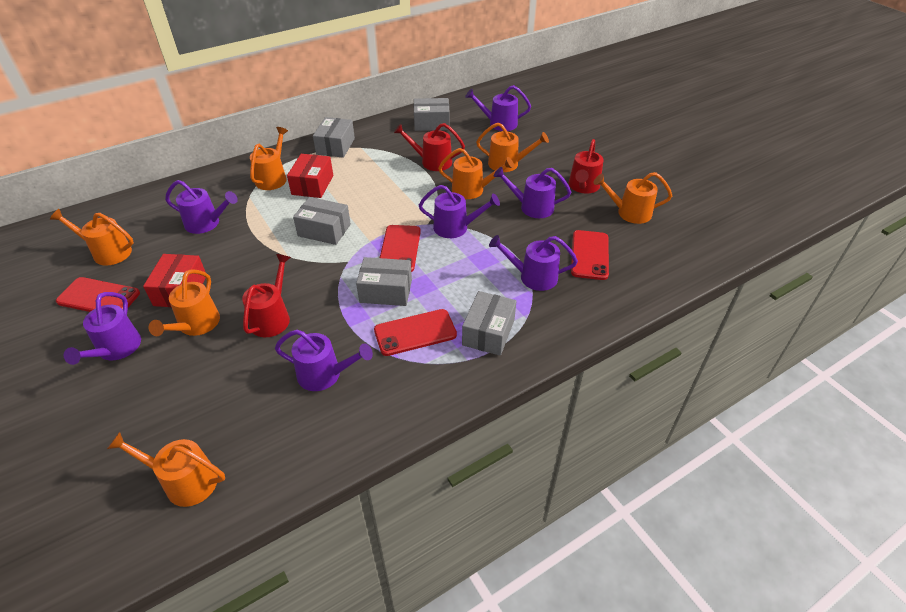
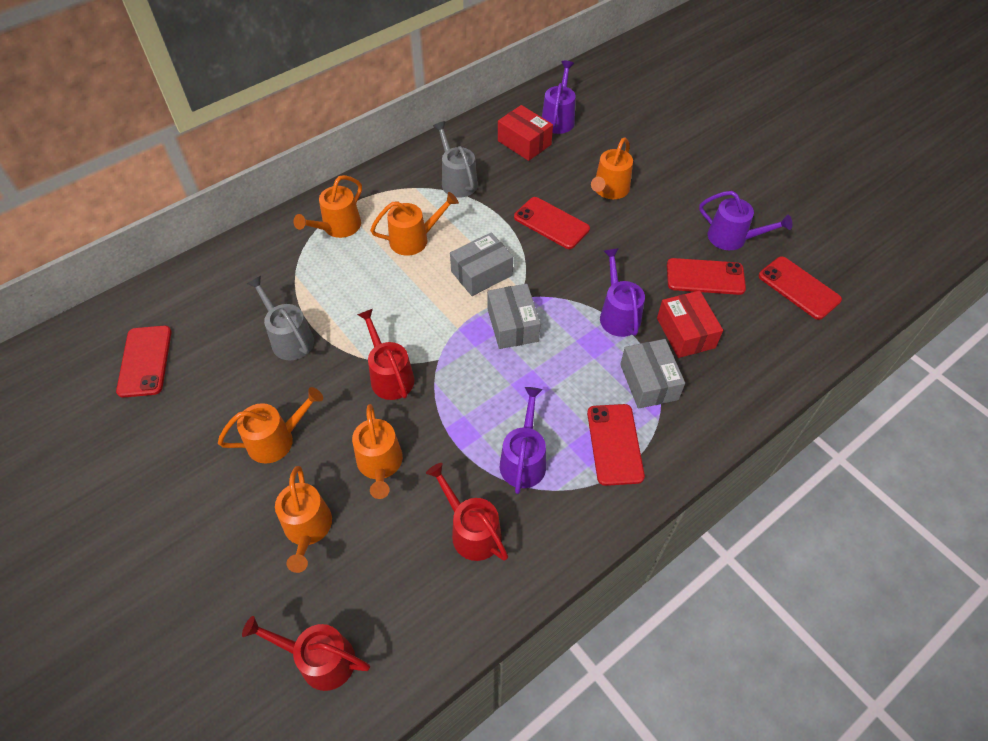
grey box: [293,197,351,245] [313,117,355,158] [356,257,412,306] [414,98,450,131] [462,291,517,356] = 5 -> [450,232,513,296] [487,284,541,349] [620,339,685,409] = 3
grey watering can: none = 0 -> [247,276,314,360] [433,121,478,198] = 2
orange watering can: [50,209,134,266] [107,432,225,507] [149,269,220,336] [250,127,288,190] [438,148,514,199] [476,123,549,172] [593,172,672,224] = 7 -> [218,387,323,464] [275,466,332,573] [294,175,362,238] [352,404,403,499] [370,192,459,256] [591,137,633,199] = 6
purple watering can: [64,292,141,365] [165,180,238,234] [275,330,373,391] [419,185,500,238] [465,85,531,131] [489,235,578,291] [493,167,571,218] = 7 -> [500,387,546,494] [542,61,576,134] [600,248,645,337] [699,191,792,250] = 4
red phone: [56,277,140,312] [374,309,457,356] [380,225,421,272] [571,230,609,280] = 4 -> [116,326,171,398] [514,197,590,249] [587,404,645,486] [667,258,746,295] [759,256,842,320] = 5

